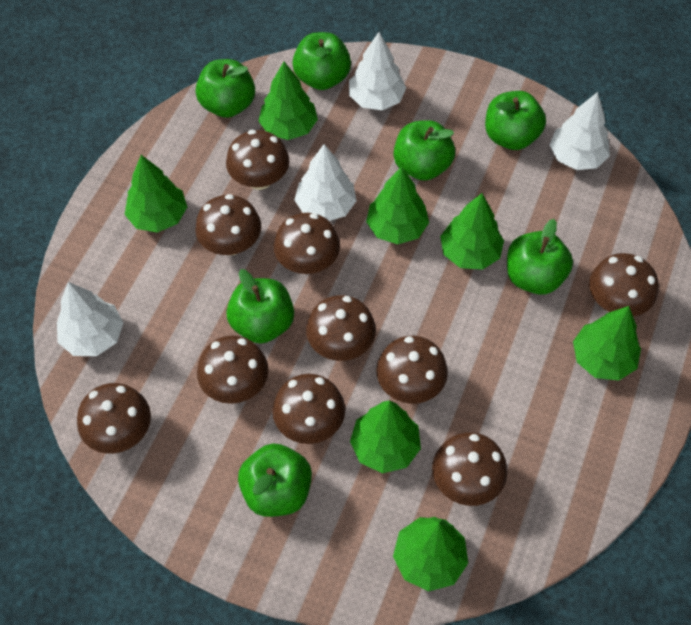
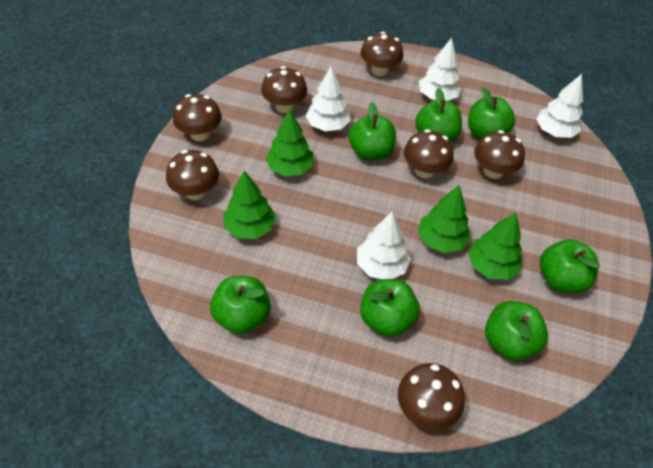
brown mushroom: [77,383,151,454] [195,194,261,255] [197,335,268,404] [226,130,289,190] [272,374,345,444] [274,213,340,274] [306,295,376,361] [376,336,448,404] [432,432,507,506] [589,253,658,316] = 10 -> [166,150,219,200] [173,94,222,141] [261,66,307,113] [360,32,404,76] [398,363,465,430] [404,129,454,178] [474,130,525,179] = 7
green tree: [125,155,187,233] [259,62,318,140] [350,400,421,473] [366,167,429,244] [393,517,468,591] [440,193,504,270] [573,306,641,381] = 7 -> [223,171,276,239] [265,109,313,177] [418,185,471,253] [468,212,522,280] = 4

